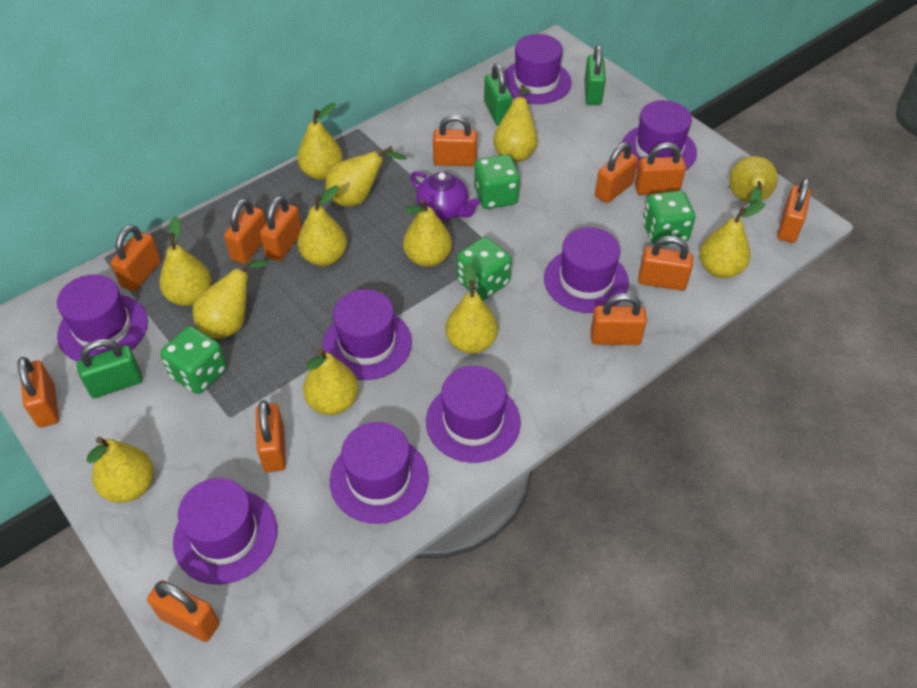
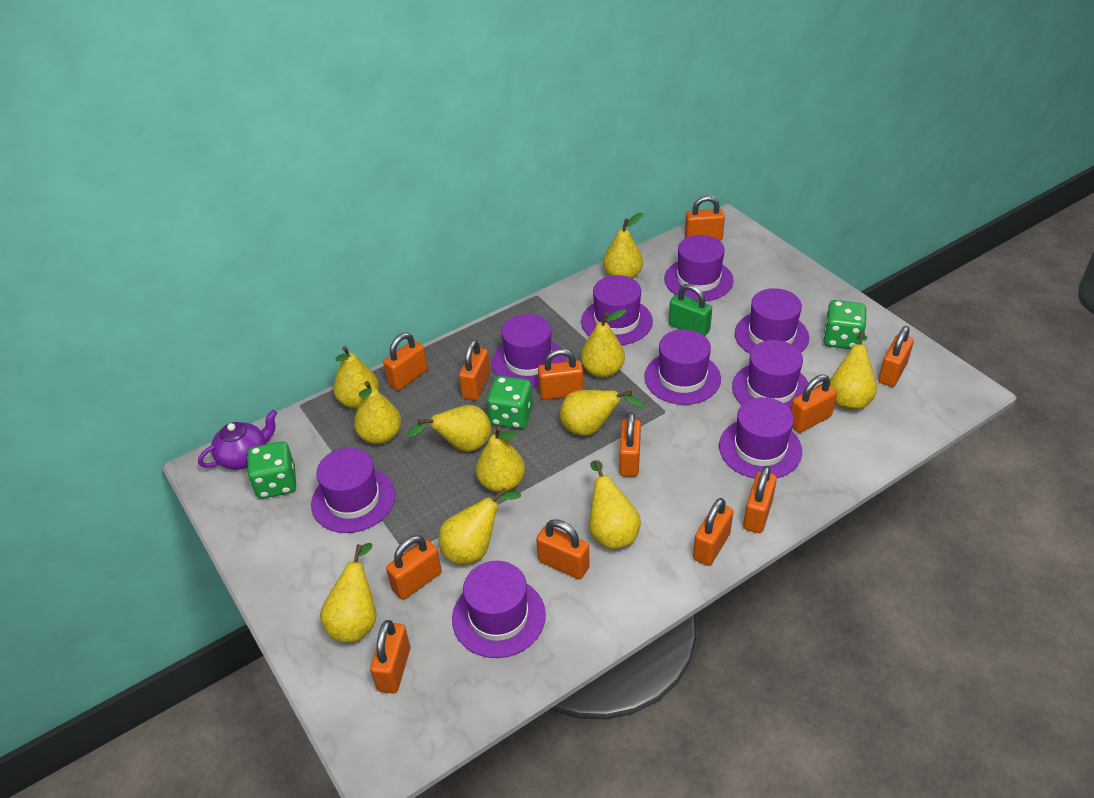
green dice: [160,326,227,394] [457,237,512,300] [474,154,520,209] [643,190,695,245] = 4 -> [247,441,296,499] [487,376,533,429] [823,300,866,349] = 3
green padlock: [76,339,142,398] [484,64,512,125] [584,45,606,105] = 3 -> [669,284,712,336] = 1
purple hat: [57,274,148,361] [173,478,277,585] [322,289,412,380] [329,422,429,524] [426,366,521,463] [504,34,572,104] [544,227,629,313] [622,100,697,171] = 8 -> [311,448,395,533] [452,561,546,658] [492,314,566,387] [581,275,653,345] [644,329,721,405] [664,235,734,301] [719,397,802,479] [732,340,809,410] [735,288,809,354] = 9
yellow pear: [87,437,154,503] [159,216,212,306] [193,256,269,339] [297,103,343,180] [298,186,347,266] [303,348,359,415] [325,146,407,206] [403,199,452,267] [445,262,498,354] [493,84,538,162] [699,202,765,278] [729,156,778,205] = 12 -> [320,543,376,642] [333,346,379,409] [354,381,401,444] [406,405,491,452] [439,488,521,565] [476,427,525,492] [560,390,645,436] [581,309,627,378] [589,460,641,549] [603,213,643,279] [830,331,877,410] = 11

